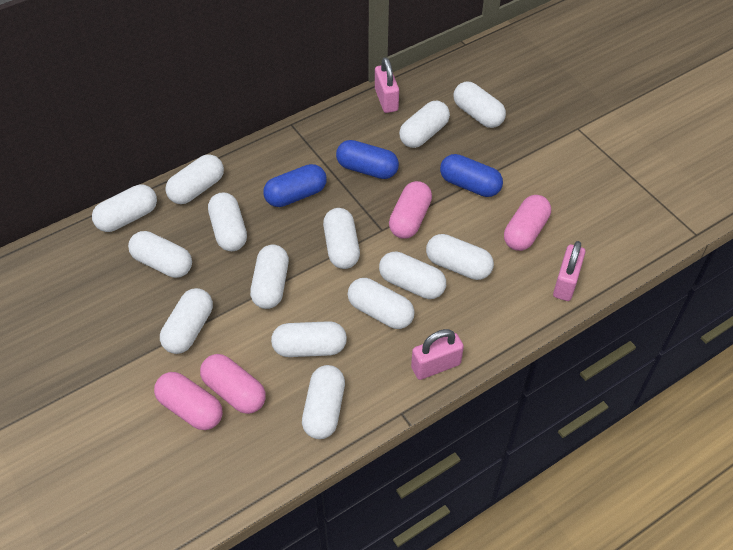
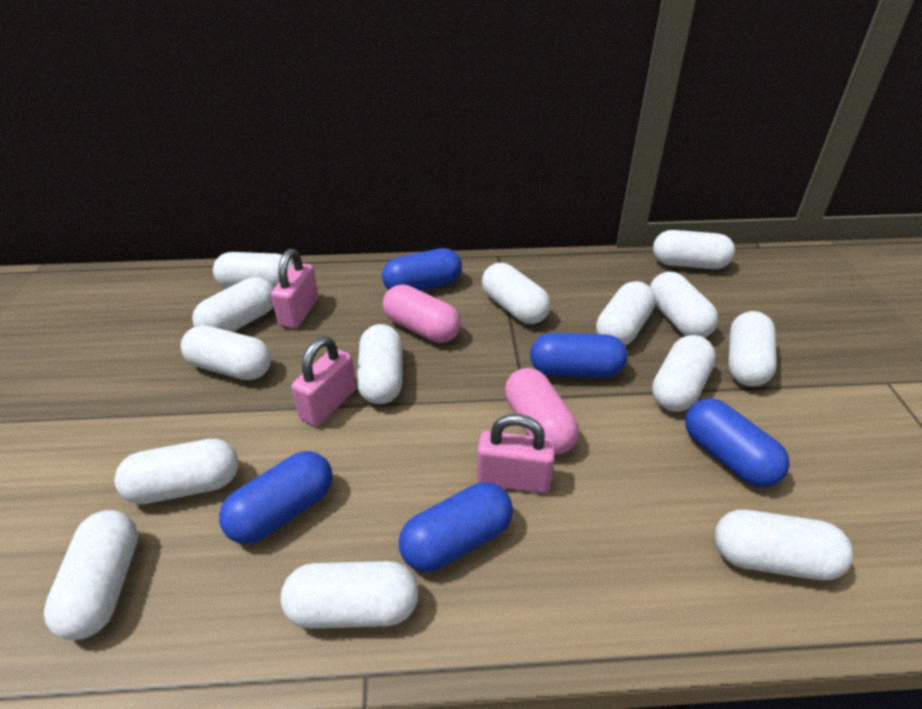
blue capsule: [263,164,327,207] [336,140,399,179] [440,154,503,197] = 3 -> [219,451,333,544] [382,248,462,291] [399,482,513,572] [530,333,628,378] [685,398,790,487] = 5
pink capsule: [154,372,223,430] [200,354,266,414] [389,181,432,239] [504,195,551,251] = 4 -> [383,284,461,343] [505,368,579,455] = 2

